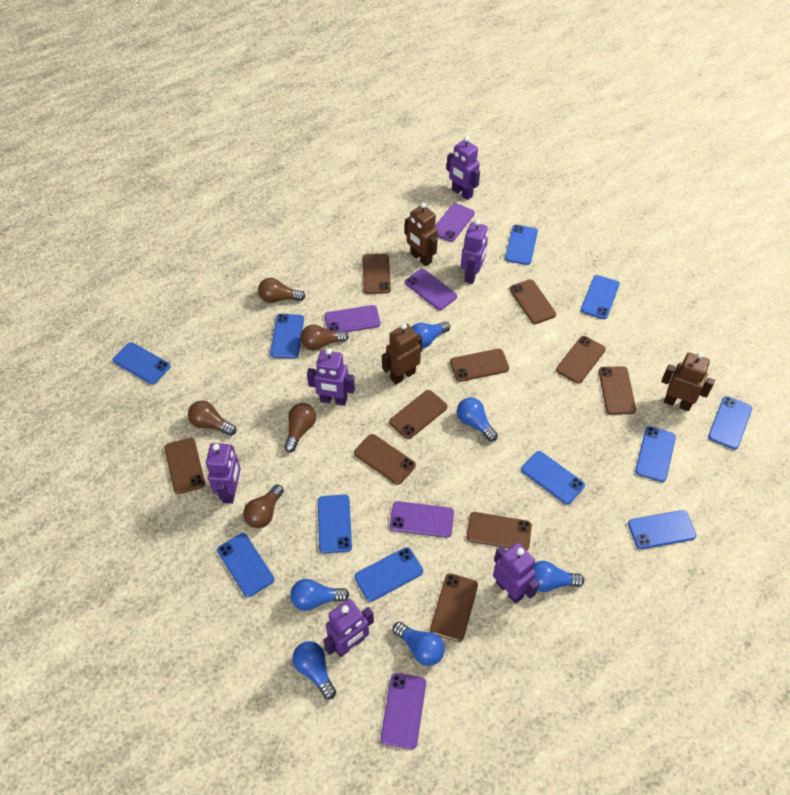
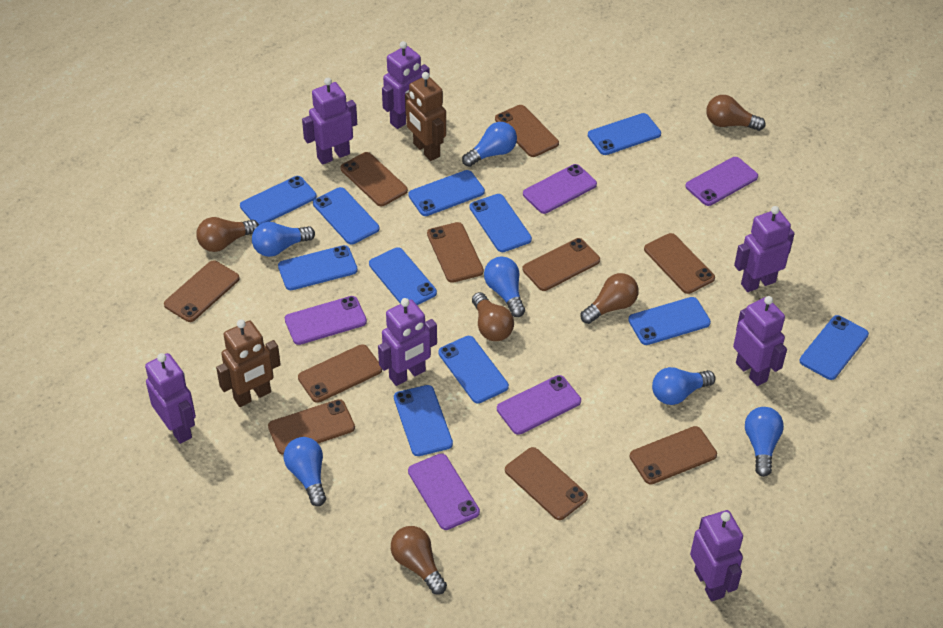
brown robot: [382,323,422,384] [405,202,438,266] [661,352,715,411] = 3 -> [216,319,281,407] [405,72,446,161] = 2
purple robot: [206,443,240,504] [307,348,355,406] [323,599,374,657] [446,136,480,200] [461,219,488,284] [493,543,539,604] = 6 -> [145,353,196,444] [302,78,357,165] [378,298,437,386] [382,41,430,129] [690,510,743,601] [733,296,787,386] [734,206,795,292] = 7

